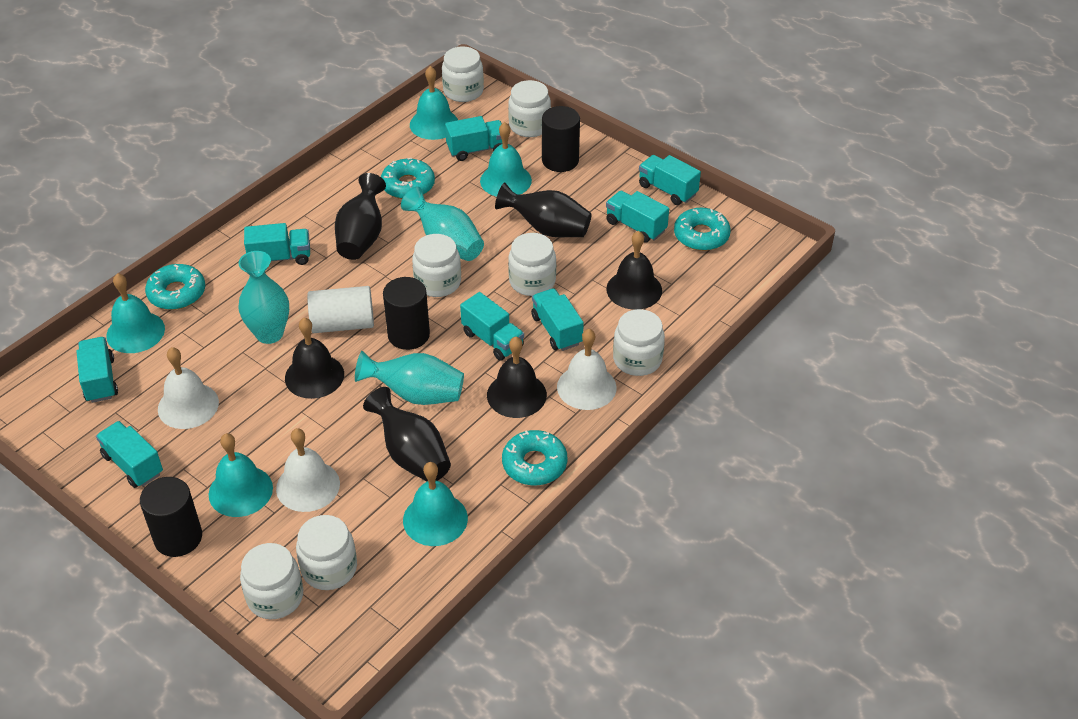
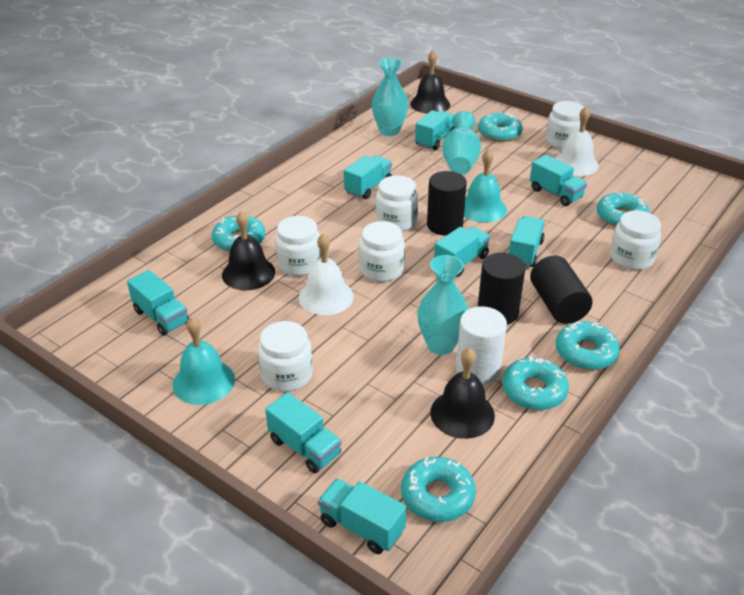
black vase: [335,173,386,260] [363,387,451,482] [495,182,592,237] = 3 -> none = 0
turquoise bell: [106,273,165,353] [209,433,273,517] [403,462,468,546] [410,66,458,140] [480,122,532,197] = 5 -> [173,316,235,405] [464,149,507,223] = 2
turquoise donut: [145,264,205,310] [381,158,435,199] [502,430,567,485] [674,208,731,251] = 4 -> [212,215,265,252] [401,457,476,522] [478,112,523,142] [502,356,569,410] [556,321,620,370] [597,193,650,227] = 6
white bell: [158,347,219,429] [276,428,340,512] [557,329,617,410] = 3 -> [299,233,354,315] [555,106,599,176] = 2
white jar: [240,543,303,619] [296,515,357,590] [412,234,461,297] [442,46,484,102] [508,80,551,137] [508,233,556,296] [613,309,665,376] = 7 -> [258,321,313,392] [275,216,321,276] [359,221,405,282] [376,176,418,231] [546,101,586,150] [610,210,661,270] = 6

